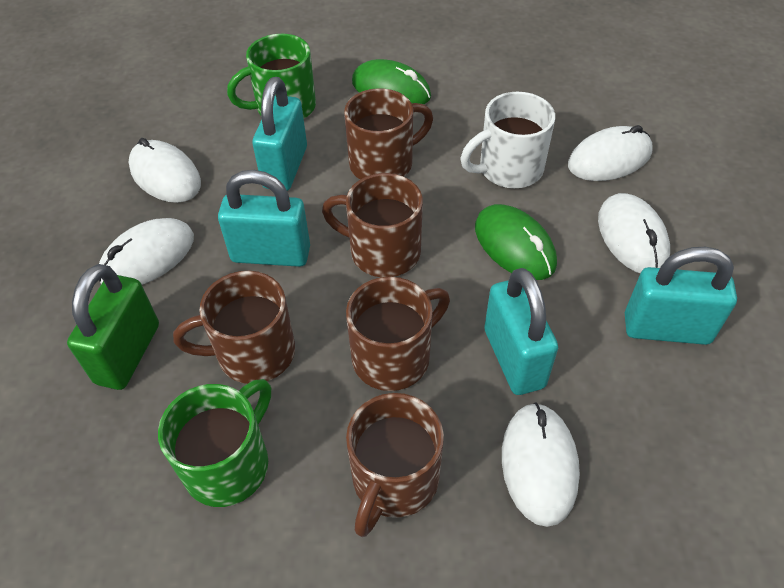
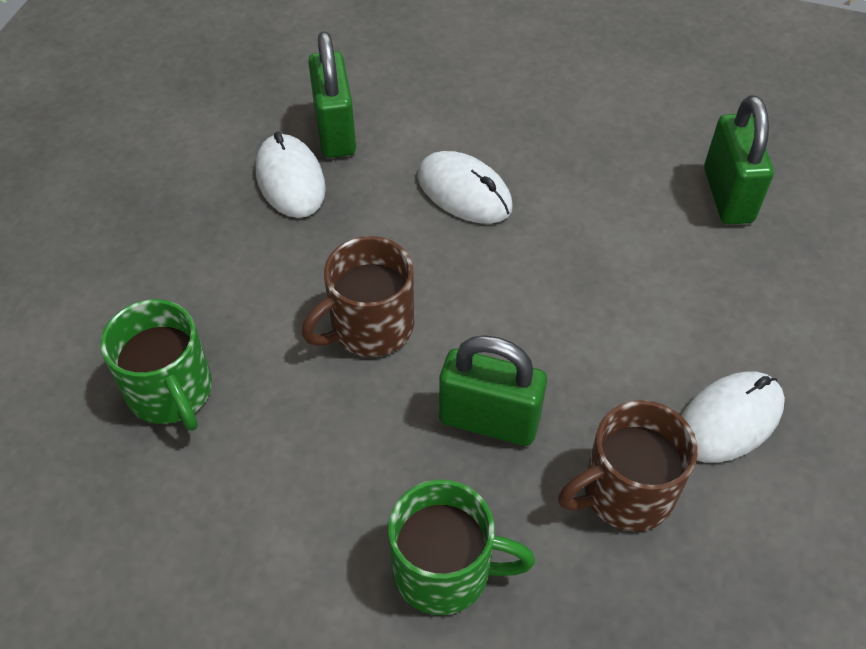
brown mug: [173,271,295,384] [322,173,423,277] [344,88,433,180] [346,277,450,391] [346,393,444,537] = 5 -> [302,236,414,357] [558,400,698,531] = 2
green mouse: [352,59,431,104] [475,204,557,280] = 2 -> none = 0
green padlock: [67,264,159,390] = 1 -> [308,32,356,158] [439,335,547,446] [704,95,774,225] = 3
turquoise padlock: [218,170,310,267] [252,77,307,191] [484,268,558,395] [625,247,737,345] = 4 -> none = 0
white mouse: [99,218,194,285] [129,138,201,203] [502,402,580,527] [568,125,653,181] [598,193,670,273] = 5 -> [256,132,326,218] [417,151,513,224] [681,371,785,463] = 3
white mug: [460,92,555,188] = 1 -> none = 0

